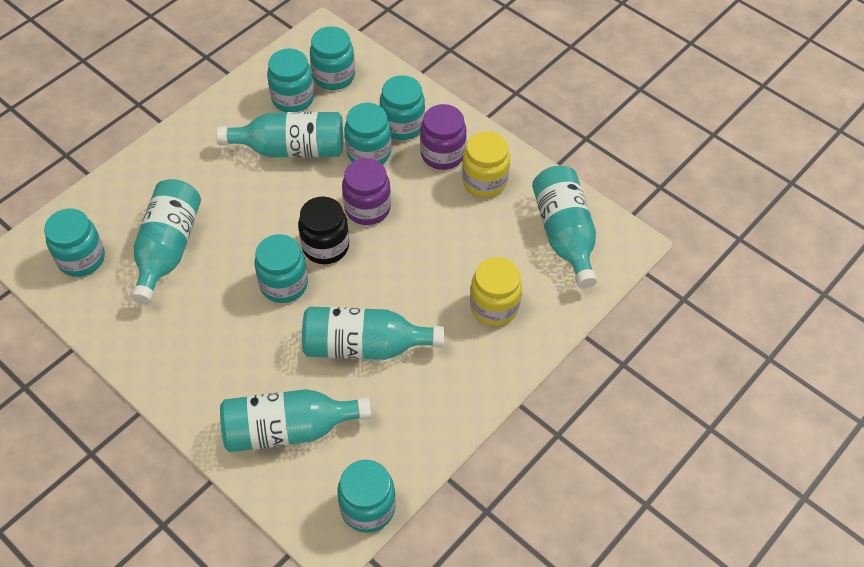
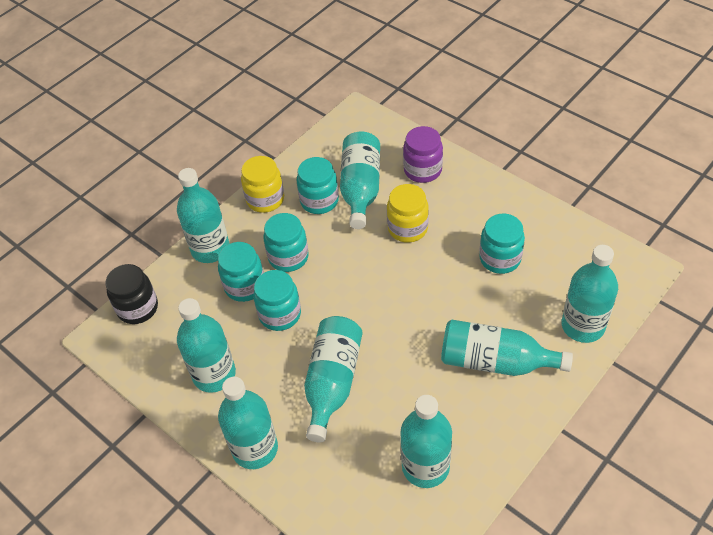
purple jar: [342,158,391,225] [420,104,467,170] = 2 -> [403,126,443,183] = 1
turquoise bottle: [131,179,201,305] [216,112,343,158] [220,389,371,452] [302,306,445,360] [532,166,597,289] = 5 -> [177,168,230,263] [177,298,236,393] [218,377,278,469] [304,316,363,442] [340,132,380,229] [400,395,452,488] [441,319,573,376] [562,245,618,343] = 8
turquoise jar: [44,209,105,277] [255,234,308,303] [267,48,314,112] [310,26,355,90] [337,460,396,533] [345,103,391,164] [380,75,425,140] = 7 -> [218,242,264,302] [253,270,301,331] [263,213,309,272] [297,157,339,214] [479,214,525,274] = 5

